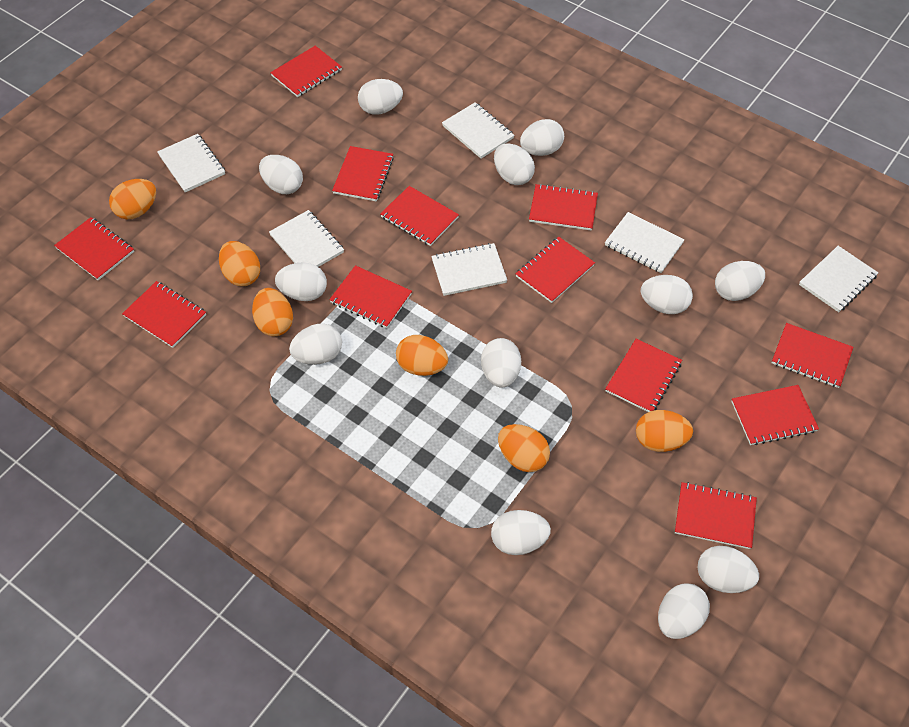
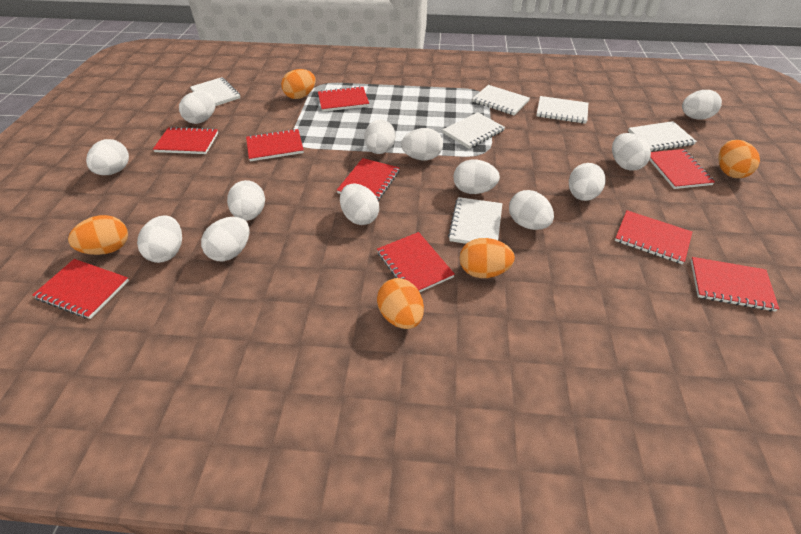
orange egg: [109,179,156,219] [219,241,260,286] [252,288,293,337] [396,335,448,376] [498,424,550,472] [636,410,693,452] = 6 -> [68,215,128,255] [281,69,316,99] [377,278,424,329] [460,238,515,278] [718,140,760,178] = 5
red notebook: [54,217,134,280] [122,281,206,348] [270,46,342,97] [329,265,412,328] [332,146,394,201] [380,186,459,246] [516,237,595,303] [529,184,598,231] [605,339,682,412] [675,482,757,549] [731,385,819,445] [772,323,853,388] = 12 -> [32,259,129,319] [153,127,218,154] [246,129,304,161] [318,86,369,112] [337,158,399,201] [377,232,455,292] [615,210,692,264] [649,149,715,189] [691,257,779,312] = 9
white egg: [259,155,303,194] [275,262,327,301] [289,323,342,365] [358,79,403,115] [481,338,521,388] [491,510,551,555] [494,143,535,185] [520,119,564,156] [641,275,693,314] [658,583,710,639] [697,546,759,593] [715,261,765,301] = 12 -> [86,139,129,175] [137,215,182,263] [179,91,216,124] [201,217,249,261] [227,180,265,221] [340,184,379,225] [364,120,395,154] [401,128,443,160] [453,160,500,194] [509,190,554,230] [569,163,606,201] [612,133,651,171] [682,90,722,120] = 13

